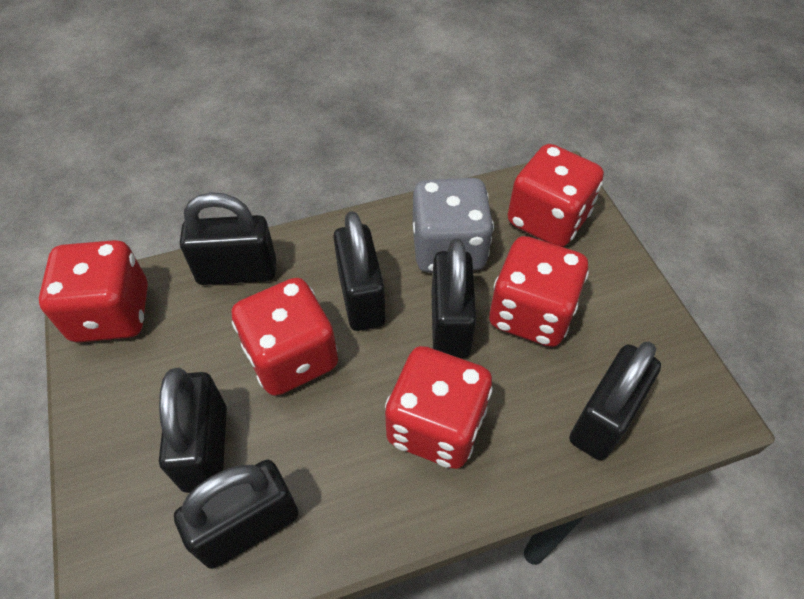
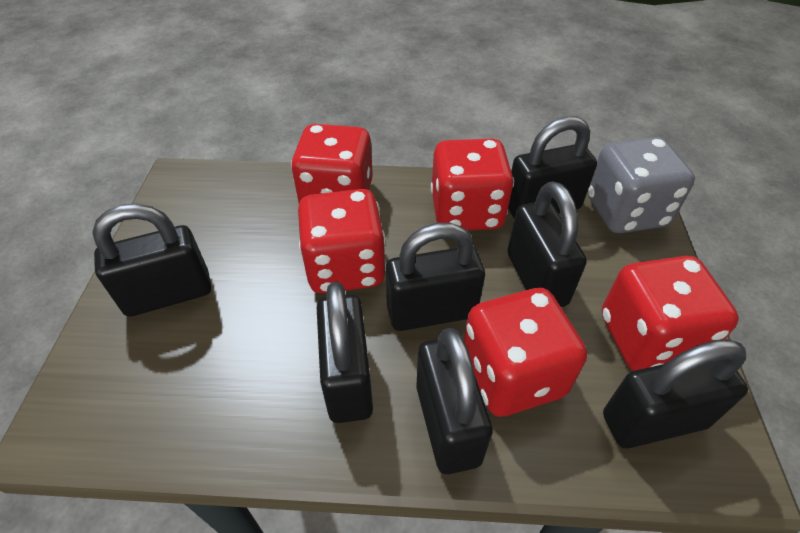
black padlock: [159,368,227,493] [174,460,299,569] [180,192,276,285] [333,211,386,331] [431,239,476,358] [569,342,661,460] = 6 -> [93,203,211,317] [317,282,373,423] [386,223,485,331] [416,328,493,474] [507,182,587,307] [508,117,597,219] [603,339,748,448] = 7

